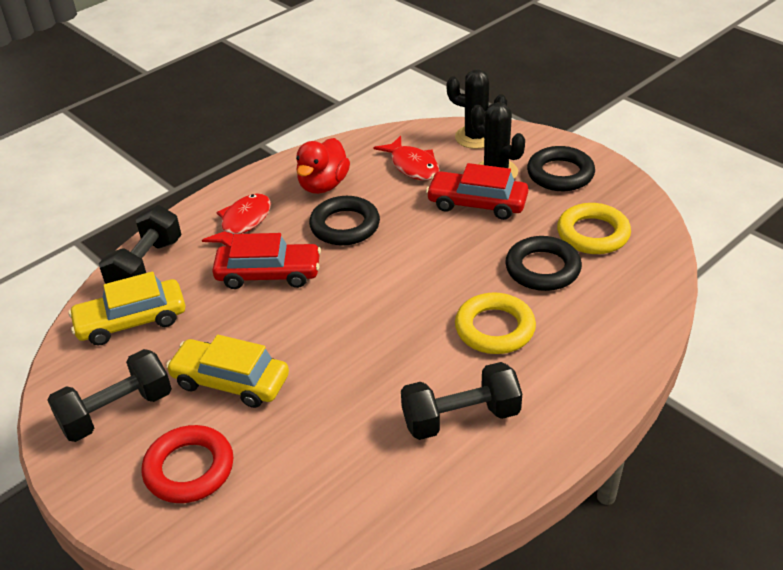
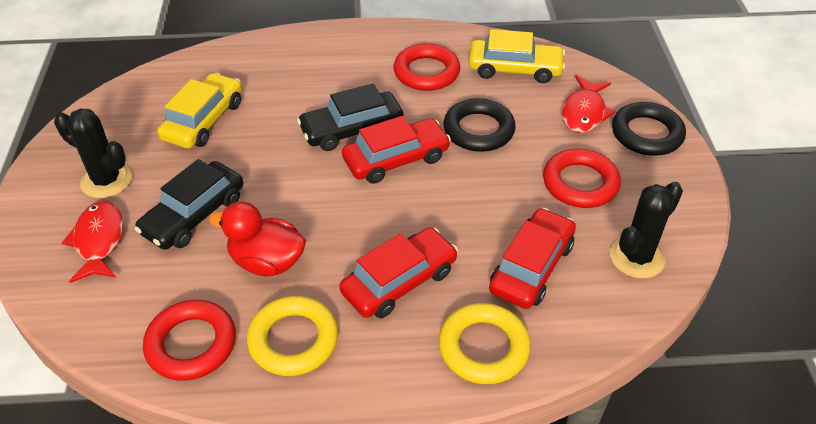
black car: none = 0 -> [135,159,243,250] [297,83,404,151] = 2
black dumbbell: [48,349,172,442] [99,205,182,284] [401,362,522,440] = 3 -> none = 0
black ring: [309,196,380,246] [505,236,582,291] [527,146,595,191] = 3 -> [443,98,516,152] [612,102,686,156] = 2
red car: [212,233,321,289] [426,163,528,220] = 2 -> [339,227,458,319] [342,116,451,184] [489,208,576,309] = 3
red ring: [142,425,233,503] = 1 -> [143,300,236,381] [394,44,460,91] [543,149,621,208] = 3

